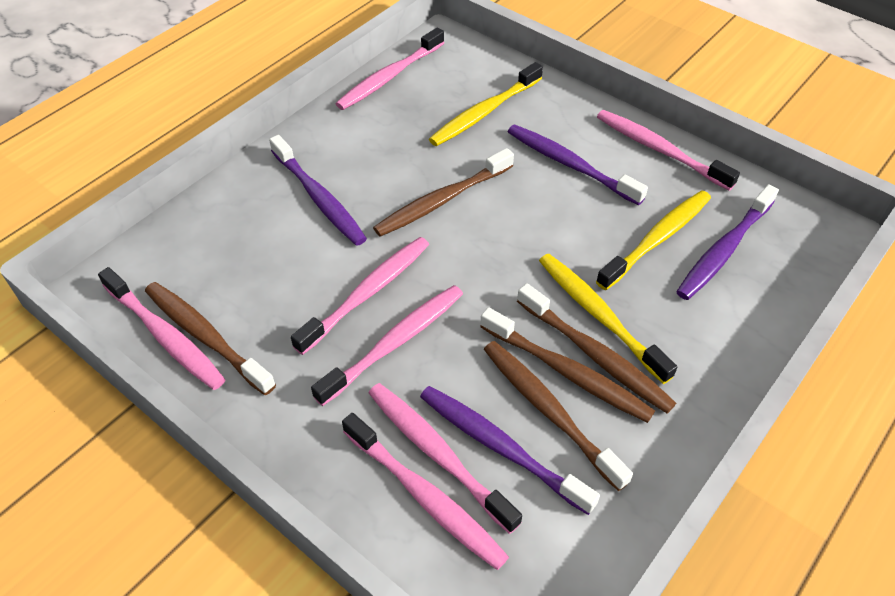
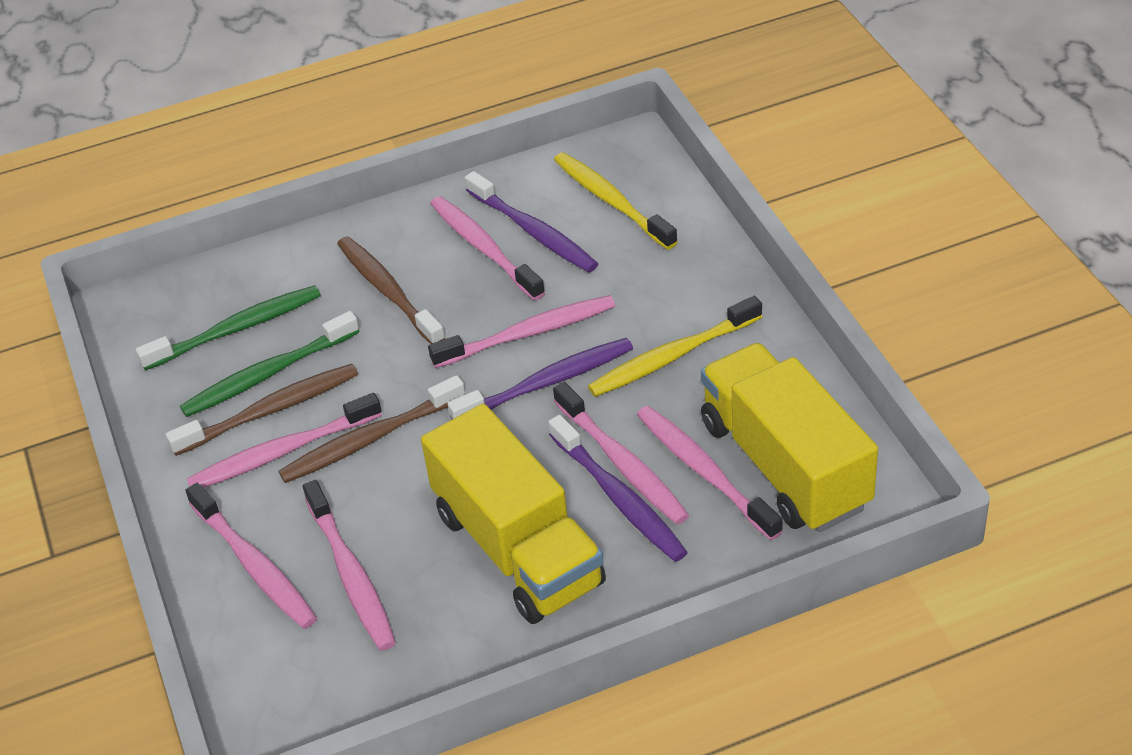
brown toothbrush: [145,282,276,395] [373,148,514,237] [480,307,655,423] [484,341,633,491] [517,283,676,414] = 5 -> [166,364,358,456] [278,375,465,483] [337,236,446,344] = 3
green toothbrush: none = 0 -> [136,285,321,370] [180,311,360,417] = 2
purple toothbrush: [269,135,367,246] [420,386,600,515] [508,124,648,205] [676,184,779,300] = 4 -> [447,338,633,419] [465,171,598,272] [548,415,688,562] = 3
yellow toothbrush: [429,62,543,146] [539,254,677,384] [596,190,711,290] = 3 -> [554,152,678,250] [588,296,762,397] = 2
yellow truck: none = 0 -> [421,404,606,624] [701,343,878,532] = 2

